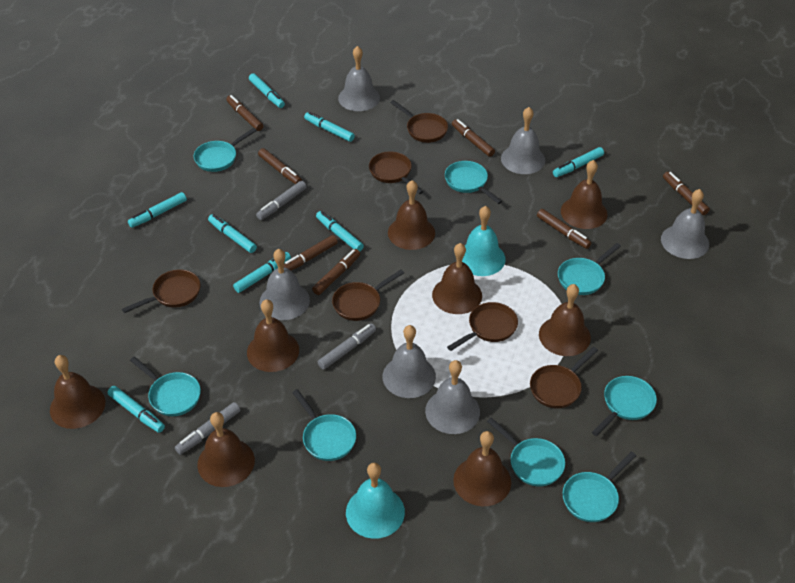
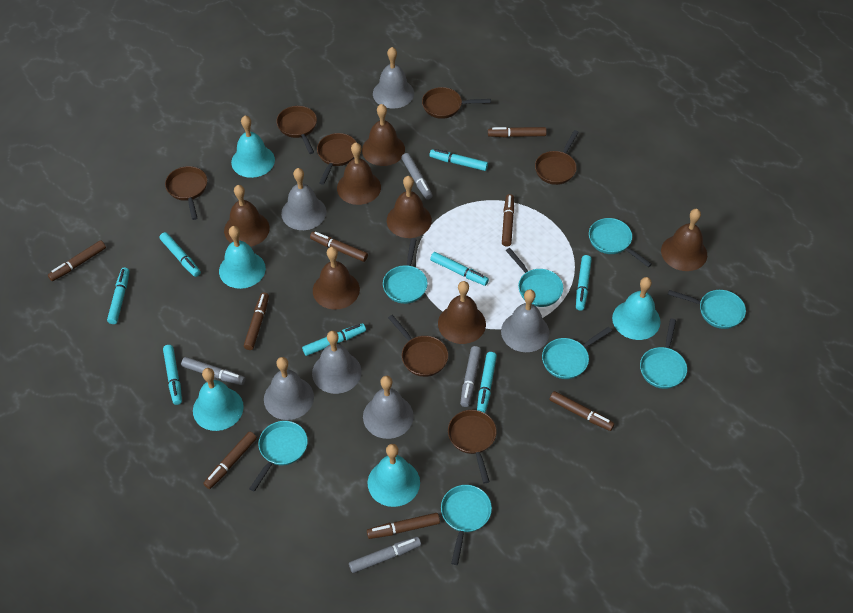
brown bell: [50,355,105,429] [197,412,255,487] [247,299,299,372] [388,180,435,250] [432,243,482,314] [453,431,511,506] [539,284,591,356] [561,160,608,229] = 8 -> [224,185,270,247] [313,247,360,309] [337,142,381,205] [362,104,405,166] [387,176,432,238] [438,281,486,344] [661,209,707,271] = 7
brown marker: [226,95,263,131] [258,148,302,184] [284,235,338,271] [312,249,360,295] [452,119,495,157] [537,209,591,249] [663,172,710,215] = 7 -> [48,240,106,281] [203,432,257,489] [244,292,269,350] [310,231,368,262] [367,513,440,539] [488,127,547,138] [502,194,514,247] [550,391,615,431] = 8
brown pan: [122,270,201,313] [332,270,404,321] [369,152,424,194] [390,100,448,143] [447,302,518,351] [530,347,598,409] = 6 -> [165,166,207,220] [276,106,317,154] [317,133,357,185] [388,315,448,377] [422,87,491,119] [448,410,497,483] [535,130,579,185] = 7
grey marker: [175,402,240,455] [256,181,307,220] [318,323,376,370] = 3 -> [181,357,245,385] [349,537,421,573] [401,153,433,200] [460,346,481,407] = 4
turquoise bell: [346,463,405,539] [462,206,505,276] = 2 -> [193,368,244,431] [219,226,266,289] [231,116,275,178] [368,444,420,507] [612,277,661,340] = 5

